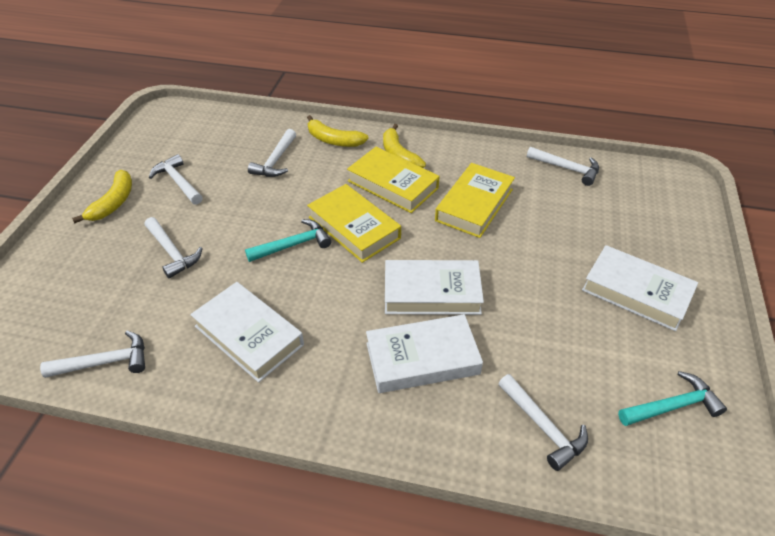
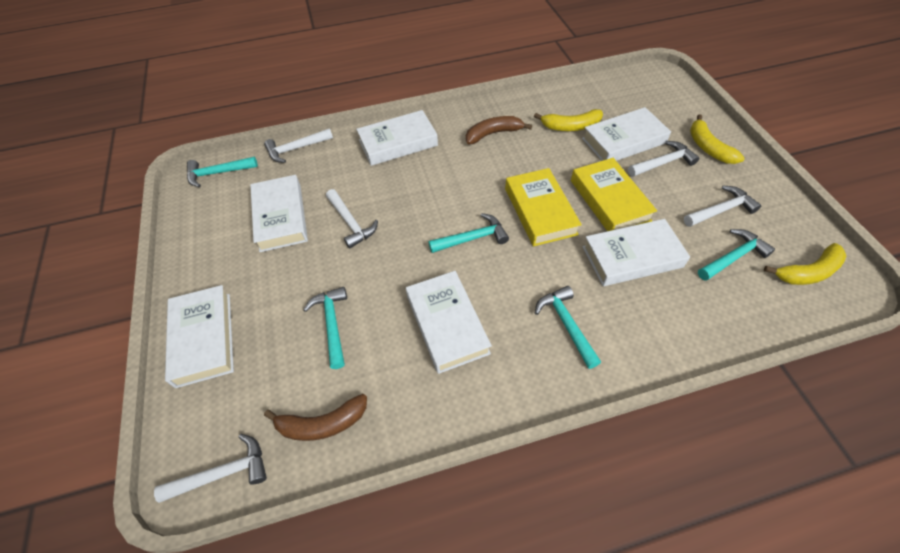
brown banana: none = 0 -> [264,394,367,441] [466,116,532,144] = 2
turquoise hammer: [245,219,331,262] [618,371,727,426] = 2 -> [187,156,258,187] [303,287,347,369] [428,213,509,253] [535,286,601,369] [698,229,775,281] = 5
white book: [190,282,304,382] [366,314,483,393] [385,260,484,315] [582,245,698,331] = 4 -> [165,285,234,388] [250,175,308,252] [356,110,438,166] [406,271,492,374] [582,107,671,161] [583,219,690,286] = 6
white hammer: [40,331,145,378] [145,217,203,278] [149,154,203,205] [248,129,296,177] [498,374,588,471] [527,147,599,186] = 6 -> [154,434,267,503] [264,128,333,163] [326,189,378,249] [628,141,700,177] [684,186,761,227] = 5
yellow book: [307,184,401,263] [347,147,440,213] [435,163,515,238] = 3 -> [505,168,582,246] [571,158,657,231] = 2

